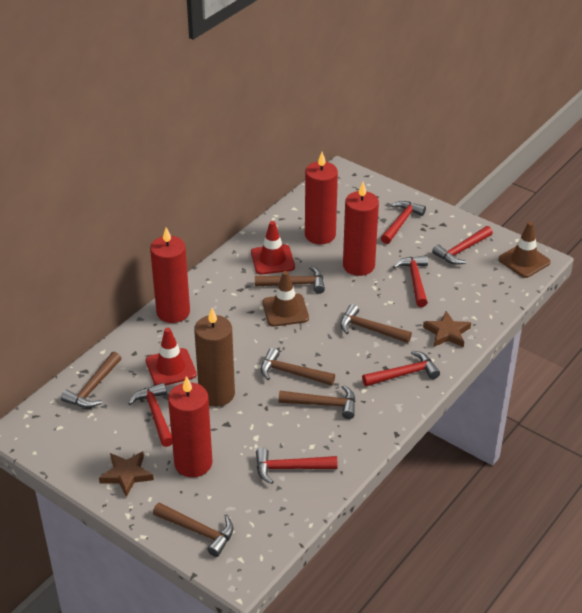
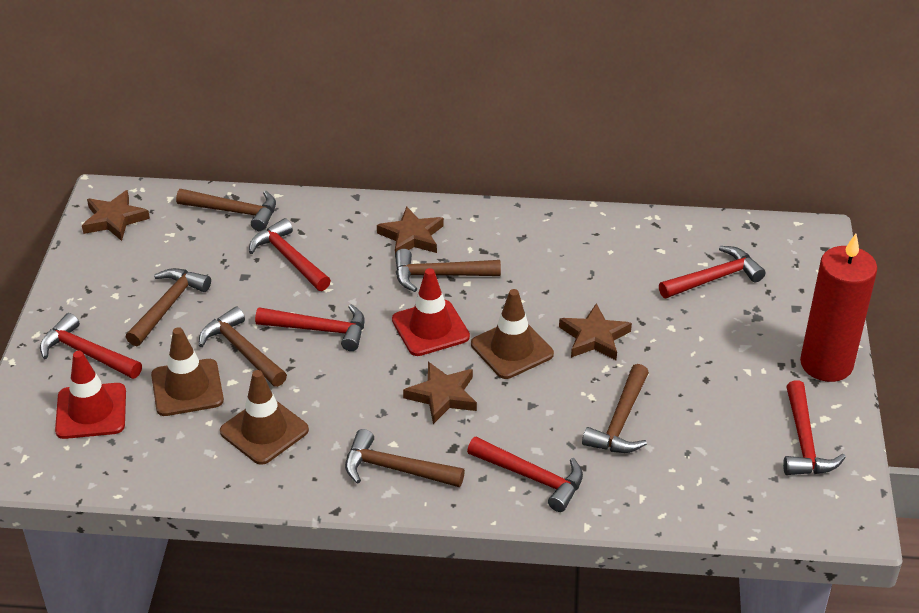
brown candle: [194,308,235,407] = 1 -> none = 0
brown star: [99,451,154,497] [423,311,471,347] = 2 -> [82,190,150,241] [377,206,443,253] [403,362,477,424] [559,303,632,360] = 4
brown traffic cone: [263,271,309,327] [498,222,551,278] = 2 -> [151,327,224,416] [220,370,309,465] [471,289,554,379] = 3
red candle: [150,227,190,323] [168,376,213,477] [305,152,338,244] [343,182,379,276] = 4 -> [800,234,877,382] = 1

